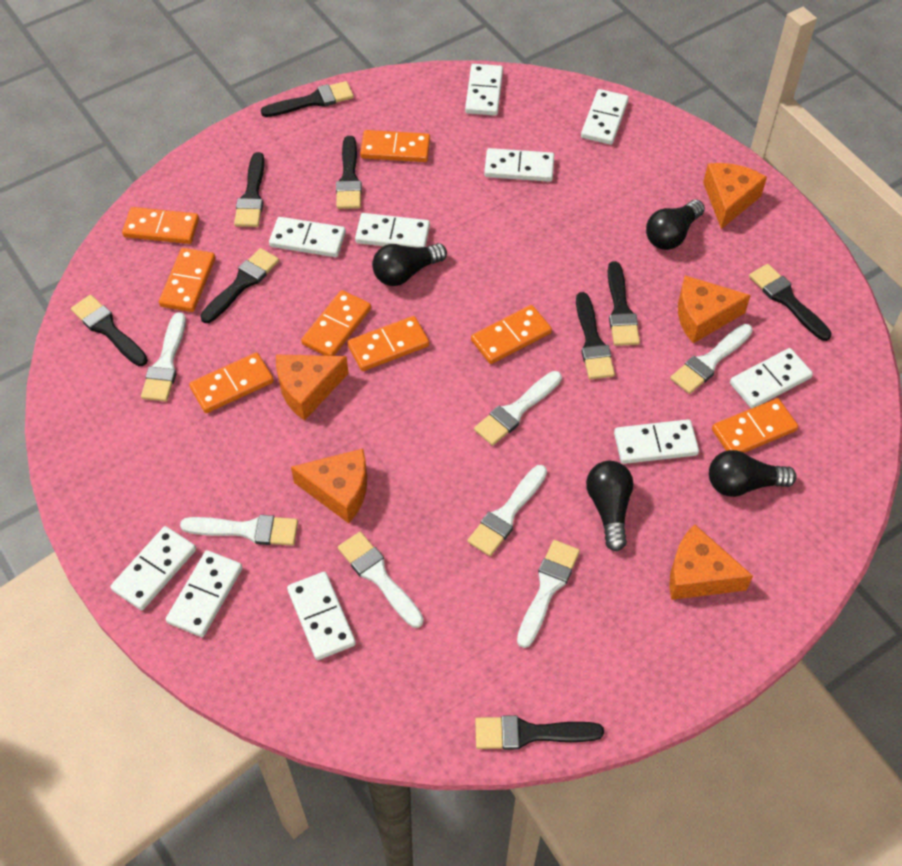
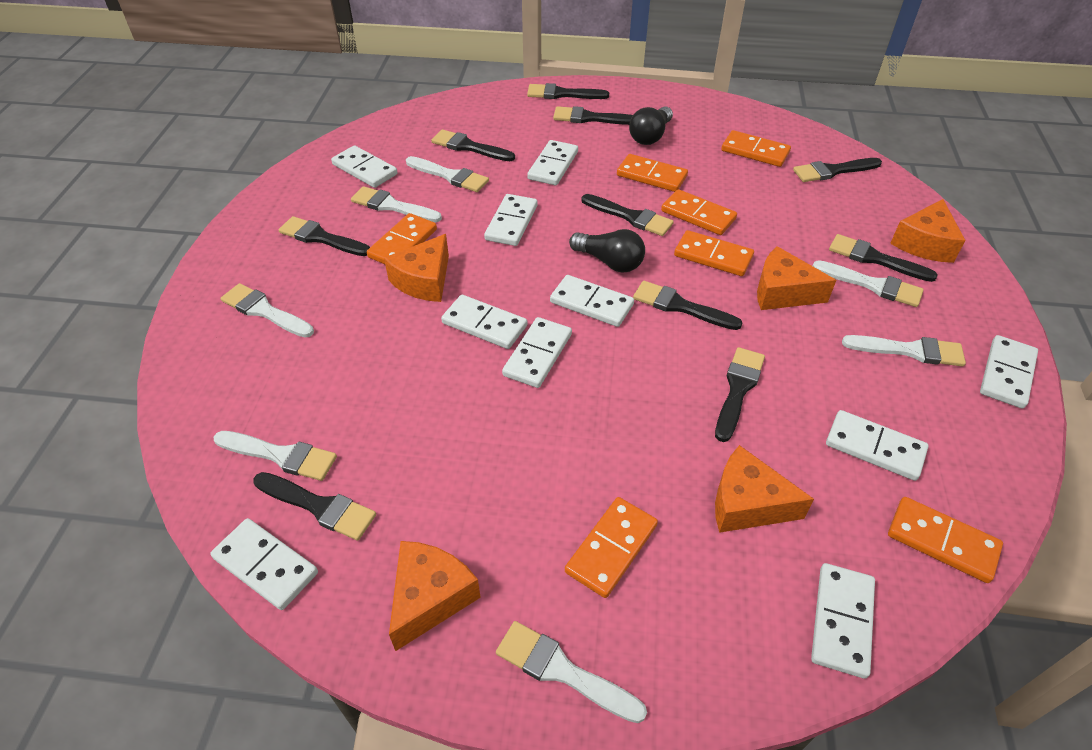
black brush: [71,295,148,366] [200,248,279,323] [234,152,265,227] [261,81,354,117] [336,136,362,209] [475,715,604,750] [576,292,615,379] [608,261,640,346] [749,264,832,341] = 9 -> [253,472,376,541] [278,216,370,256] [431,129,515,161] [527,83,609,99] [553,106,633,125] [581,194,674,236] [633,281,743,330] [715,347,765,442] [793,158,882,182] [829,234,938,282] = 10
black light bulb: [372,243,447,286] [586,461,634,552] [646,200,705,250] [709,450,797,497] = 4 -> [569,229,645,273] [629,106,673,145] = 2
orange domino: [122,207,199,244] [159,248,215,312] [189,352,274,413] [301,290,371,356] [347,316,429,371] [360,130,430,162] [471,305,552,364] [712,398,798,453] = 8 -> [367,213,437,264] [565,497,658,598] [617,154,688,192] [661,189,737,235] [674,230,754,276] [721,130,791,167] [888,497,1003,583] = 7

